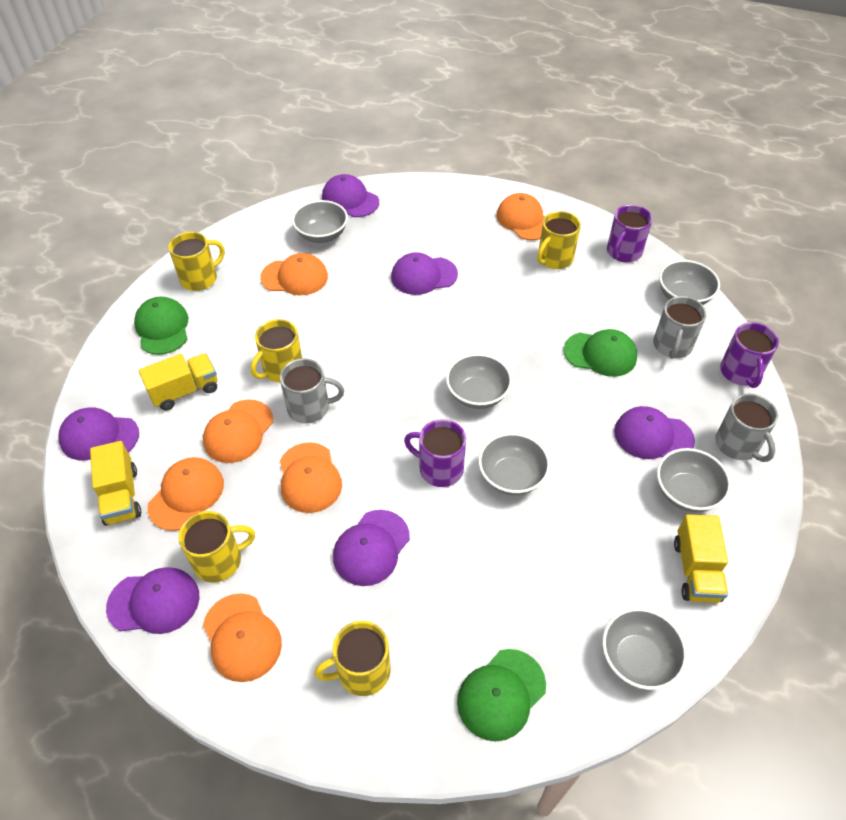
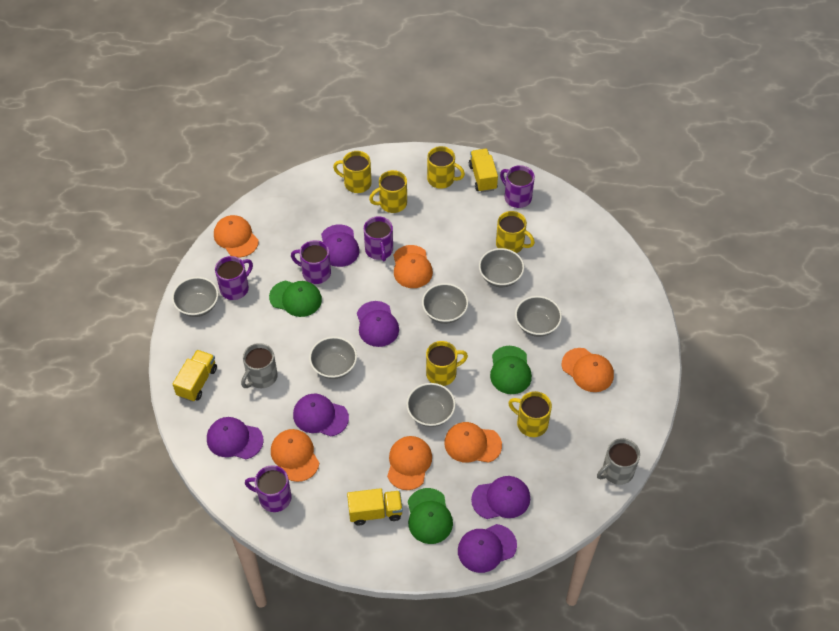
grey mug: [280,358,344,424] [653,296,706,359] [715,394,778,462] = 3 -> [241,343,278,388] [597,438,640,485] = 2
purple mug: [404,419,466,487] [607,205,653,262] [720,322,779,388] = 3 -> [215,256,253,300] [245,465,292,512] [291,240,331,284] [364,216,393,262] [500,165,535,208] = 5
yellow mug: [168,232,225,291] [178,511,255,583] [251,319,302,382] [314,621,390,696] [537,211,581,269] = 5 -> [333,151,372,193] [369,170,407,213] [426,341,468,386] [427,146,465,189] [496,211,535,253] [508,391,552,437] = 6

